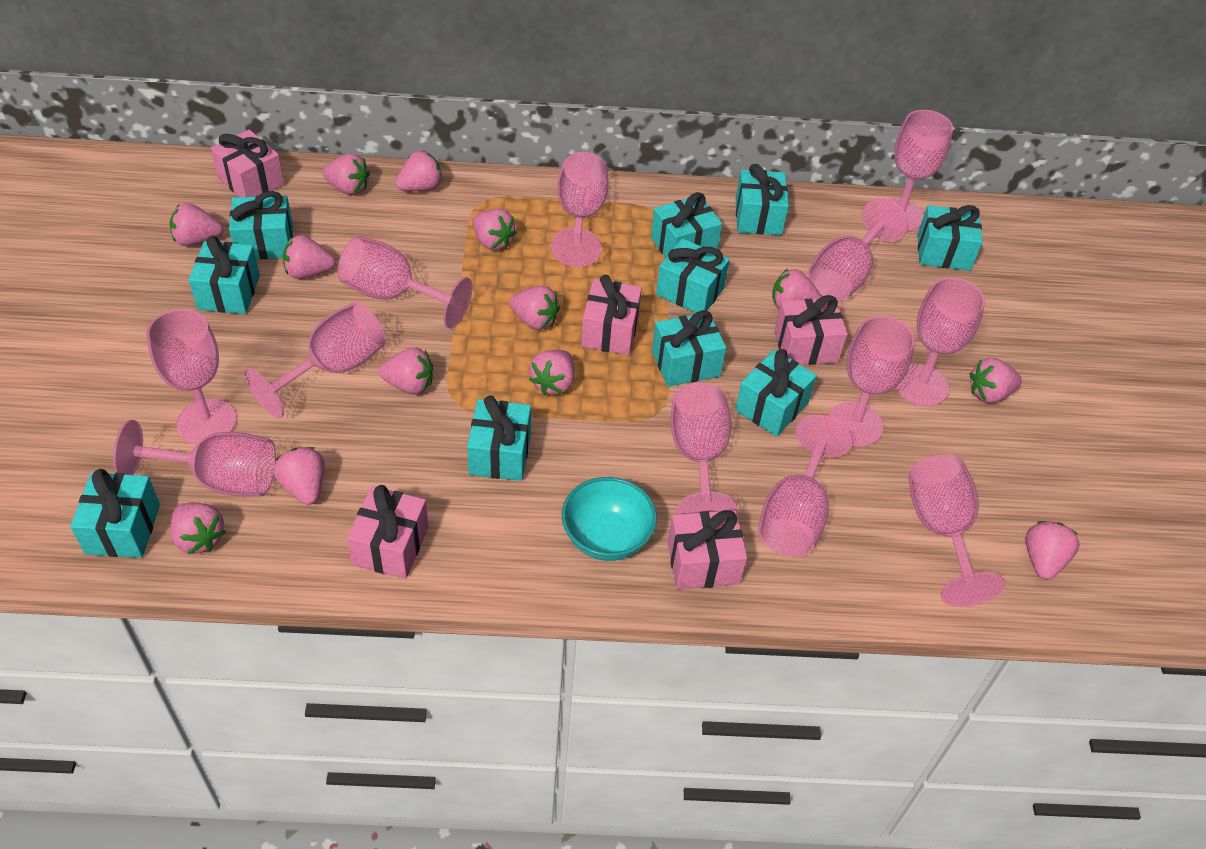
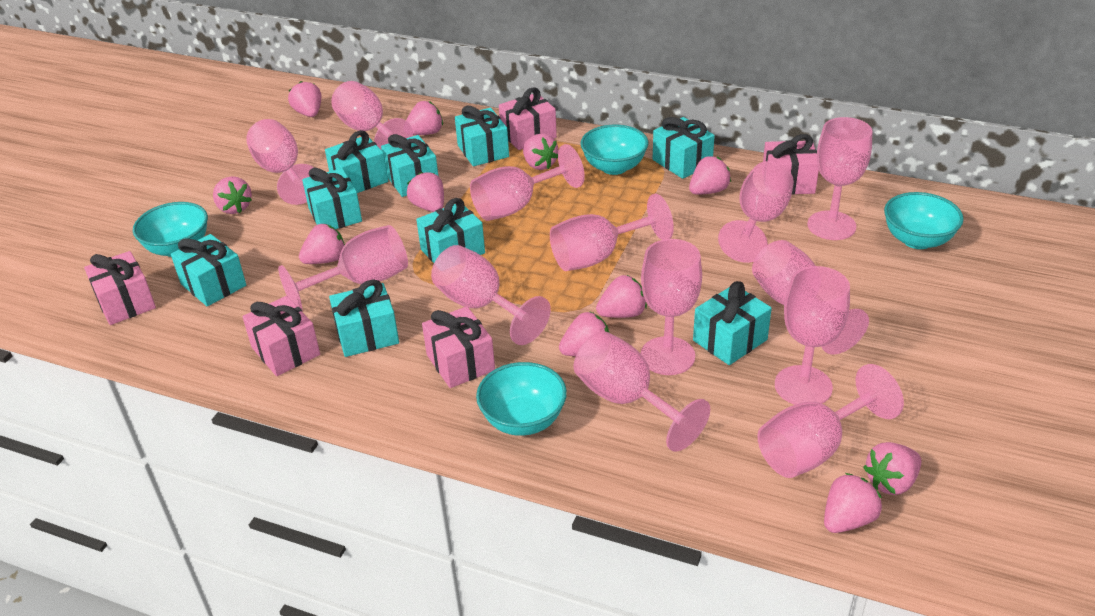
pink goblet: [113,420,276,496] [146,309,237,445] [245,302,386,419] [337,236,473,329] [550,152,609,267] [670,383,738,514] [758,415,853,557] [808,198,908,301] [829,316,915,447] [890,110,953,232] [896,277,985,406] [909,454,1005,607] = 12 -> [246,119,314,205] [278,225,408,311] [331,81,413,149] [431,245,551,345] [470,144,585,221] [550,194,674,271] [574,331,710,452] [640,239,702,375] [718,161,794,263] [752,240,869,355] [757,364,904,478] [775,266,850,405] [807,117,873,240] = 13
pink strawberry: [170,203,223,246] [170,502,226,554] [274,447,325,505] [283,235,335,279] [323,153,370,195] [379,348,433,395] [396,150,443,191] [472,209,517,250] [509,286,560,330] [529,350,574,395] [772,269,822,309] [969,358,1022,403] [1026,521,1080,580] = 13 -> [213,176,252,214] [288,81,321,117] [299,224,345,264] [406,101,443,135] [407,172,444,212] [523,133,558,170] [559,312,609,356] [596,275,647,318] [689,156,731,195] [824,473,882,533] [863,442,921,495] = 11
turquoise bowl: [562,477,657,561] = 1 -> [133,202,208,257] [476,362,567,436] [581,125,648,175] [884,192,964,249] = 4
turquoise gift: [70,469,160,558] [189,236,260,314] [229,191,293,259] [467,395,531,481] [651,192,722,258] [652,310,726,387] [656,238,730,313] [735,164,789,235] [735,349,817,437] [917,205,983,271] = 10 -> [171,234,246,306] [302,168,362,229] [325,130,388,193] [329,279,399,357] [381,134,438,197] [416,198,485,263] [455,106,509,166] [653,117,715,179] [693,281,772,365] = 9

